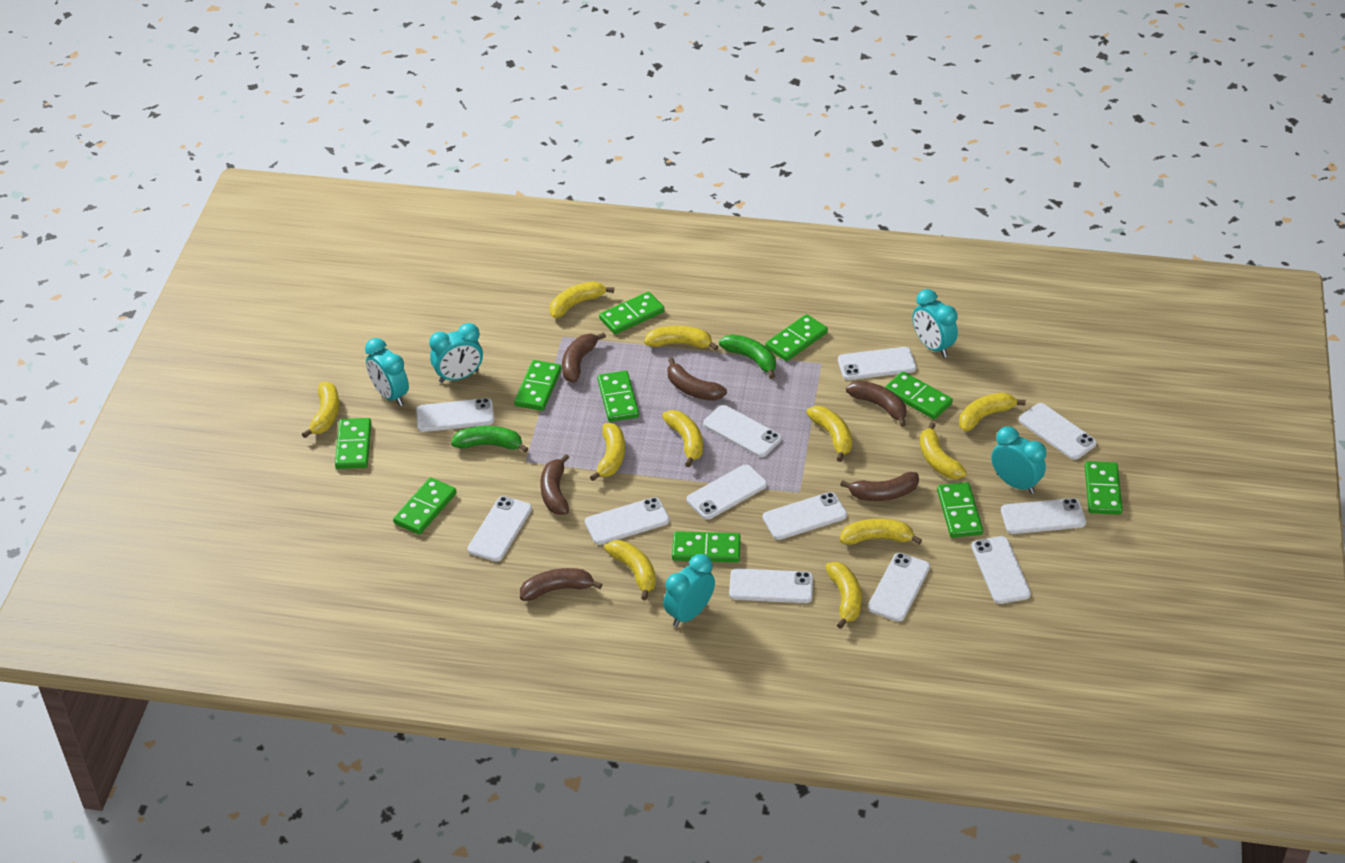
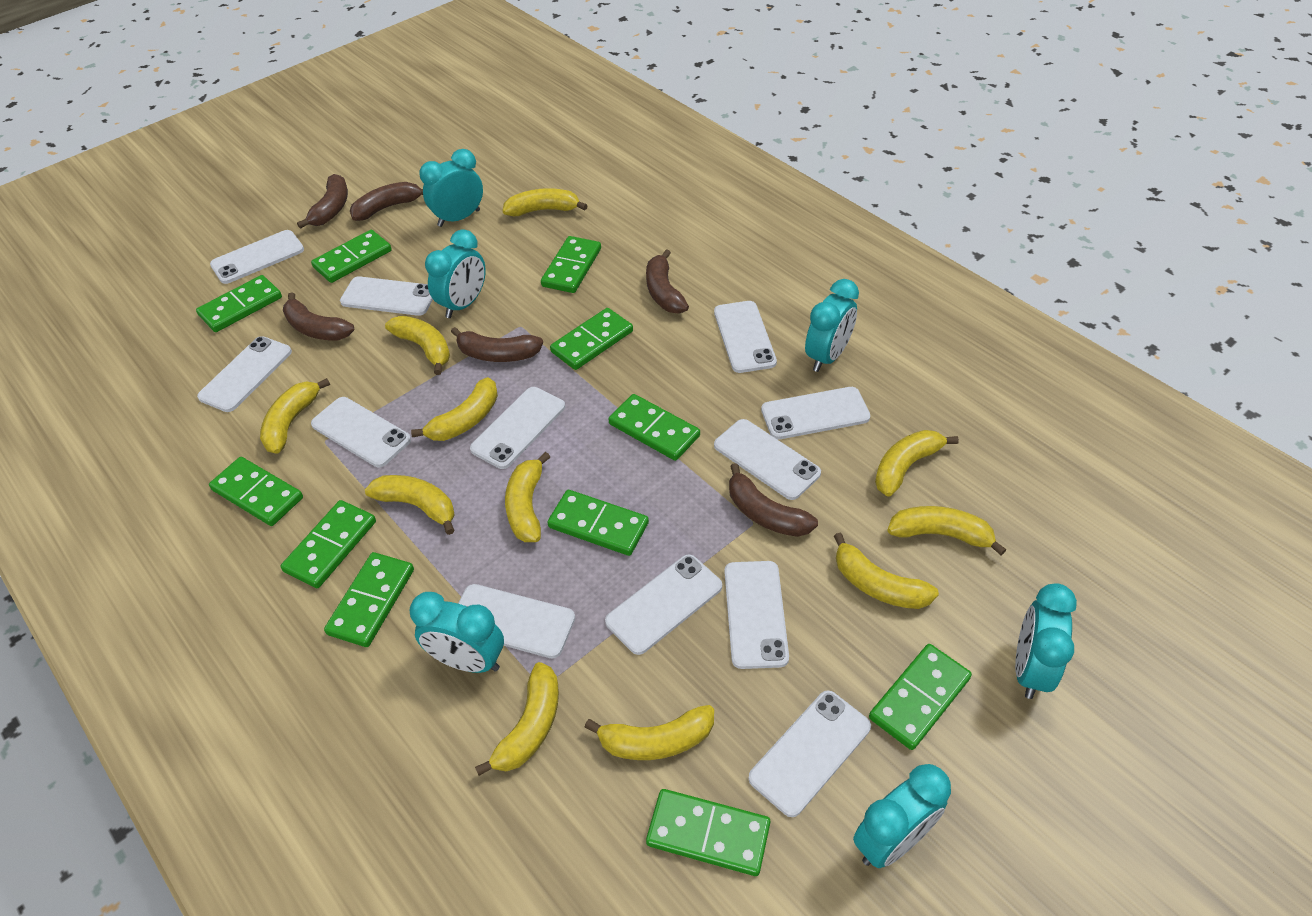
green banana: [451,426,529,453] [719,334,776,379] = 2 -> none = 0
green domino: [335,418,371,469] [393,478,457,535] [514,360,562,411] [597,371,639,422] [599,292,665,334] [672,531,741,562] [765,314,828,361] [885,371,953,419] [937,482,983,538] [1084,461,1123,515] = 10 -> [196,275,282,332] [209,457,303,526] [281,500,376,588] [311,230,392,283] [324,552,414,647] [541,236,601,293] [547,490,649,556] [550,308,633,370] [608,394,700,461] [646,789,770,876] [869,644,972,750] = 11
turquoise clock: [365,338,409,406] [429,323,483,383] [663,554,715,627] [913,289,958,357] [991,426,1046,494] = 5 -> [410,592,504,673] [419,149,483,227] [425,229,486,318] [805,279,859,372] [853,764,951,868] [1015,583,1077,699] = 6

